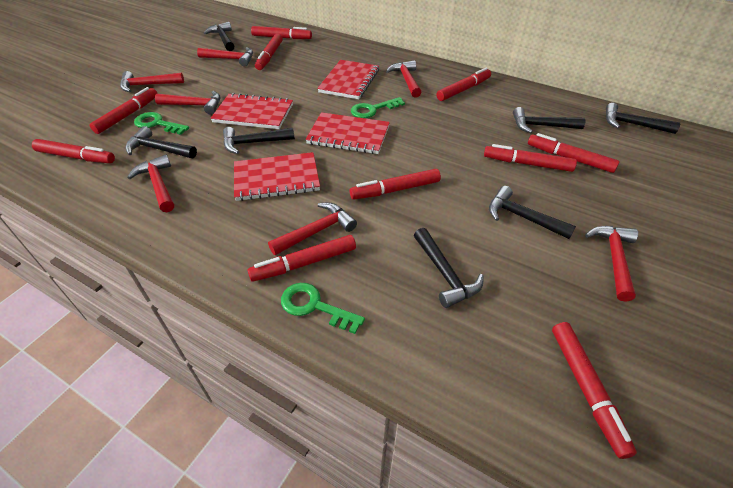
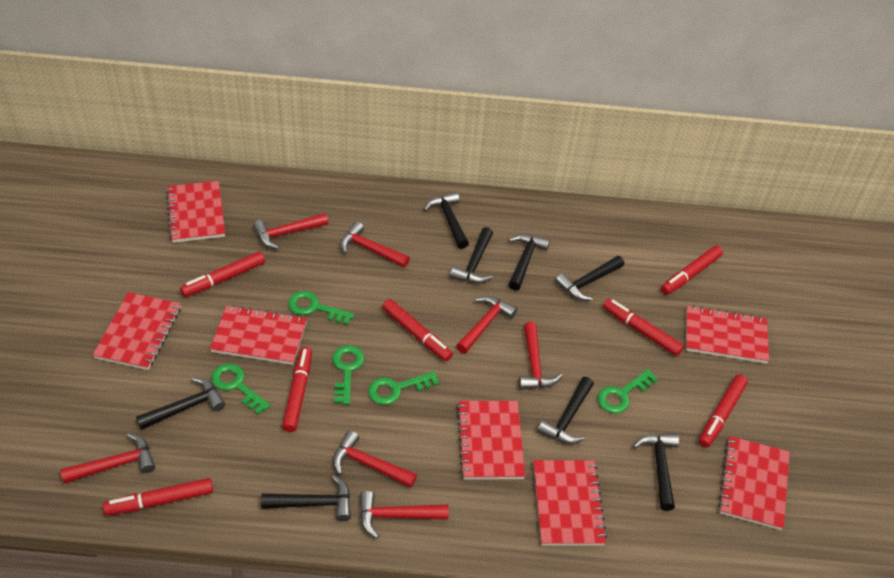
black hammer: [126,126,197,158] [204,22,234,51] [223,127,295,154] [414,228,484,308] [489,186,576,239] [513,107,585,133] [606,103,680,134] = 7 -> [136,377,225,430] [261,475,351,521] [424,192,469,249] [450,227,493,284] [508,234,550,291] [537,377,594,444] [555,256,624,301] [633,433,679,511] = 8
green key: [134,112,189,135] [281,283,365,334] [351,97,405,118] = 3 -> [211,363,270,415] [288,291,354,325] [332,345,364,404] [368,371,439,405] [597,369,658,413] = 5
red marker: [32,139,115,163] [89,87,158,134] [247,235,356,282] [251,26,312,39] [255,34,283,70] [350,169,441,200] [437,68,491,101] [484,144,577,172] [528,133,619,173] [552,322,637,459] = 10 -> [103,478,213,515] [180,251,265,297] [282,347,312,432] [382,299,453,361] [603,299,684,356] [661,246,723,295] [699,374,748,448] = 7
red notebook: [211,93,293,129] [234,152,320,201] [306,112,390,154] [317,60,379,99] = 4 -> [93,292,181,370] [166,181,225,243] [210,305,307,365] [457,401,525,479] [533,460,607,546] [686,305,769,364] [718,436,790,530] = 7

